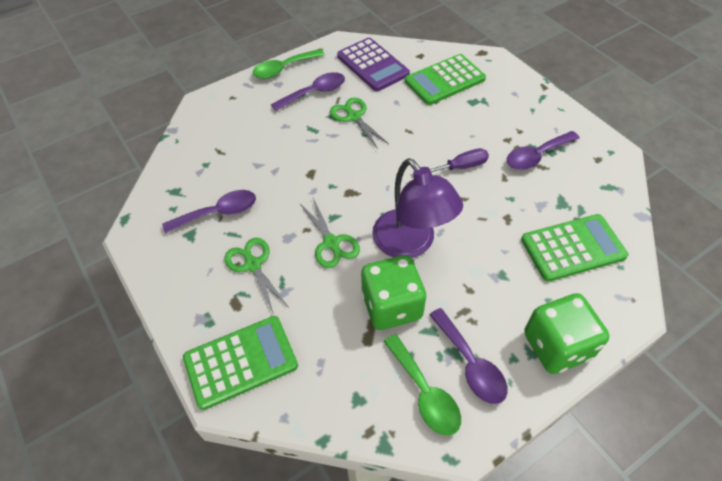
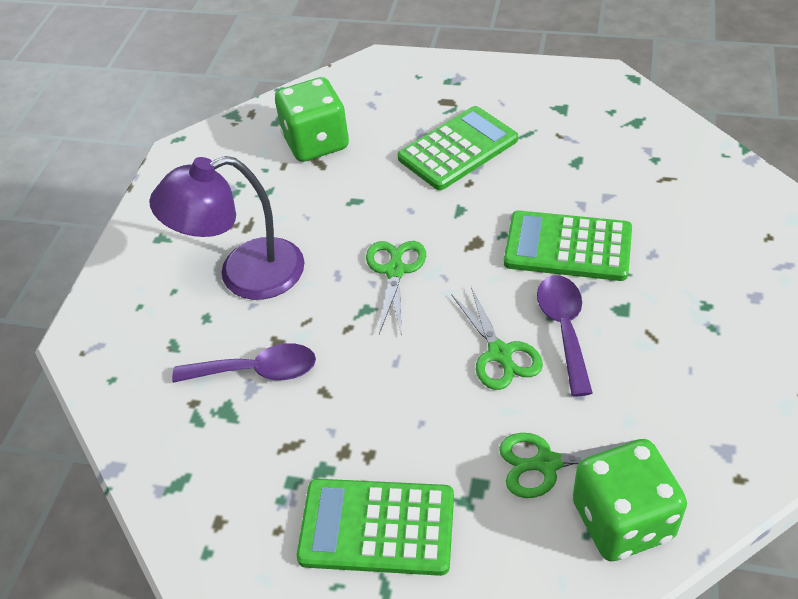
green spoon: [252,49,325,79] [383,334,461,436] = 2 -> none = 0
purple calculator: [337,38,410,91] = 1 -> none = 0
purple screwdriver: [410,148,489,178] = 1 -> none = 0
purple spoon: [162,190,256,233] [271,72,345,111] [429,308,508,404] [507,131,580,170] = 4 -> [172,343,316,383] [537,275,593,396] = 2

